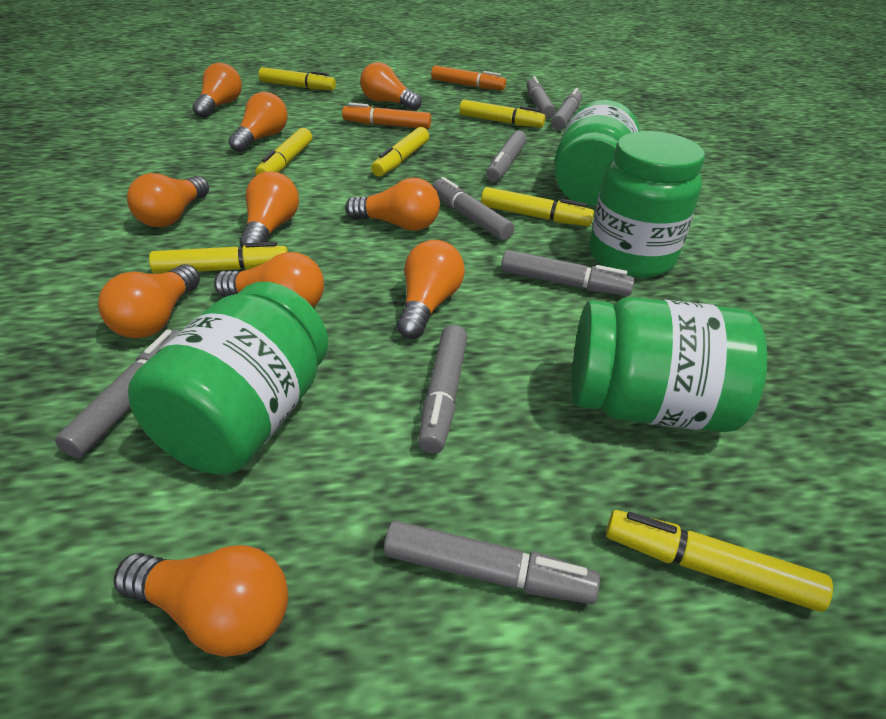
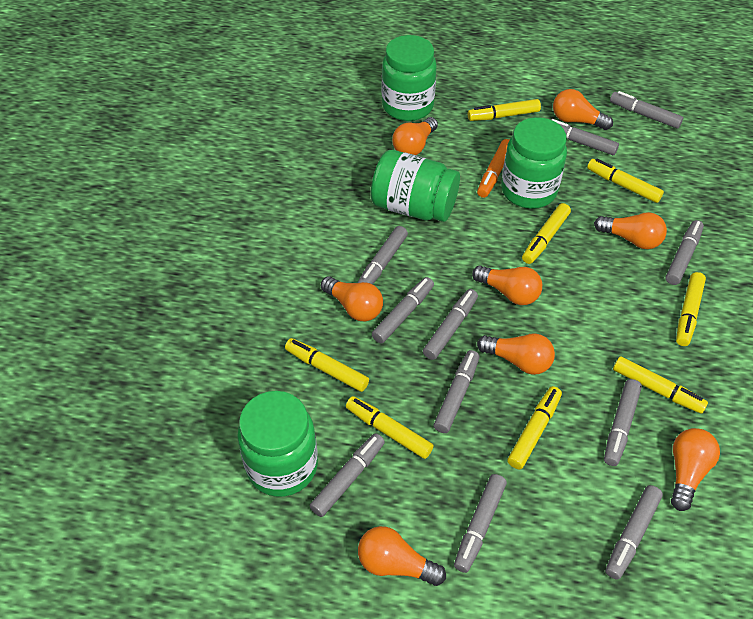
grey marker: [55,329,180,458] [384,521,600,604] [418,325,467,453] [432,177,514,241] [486,130,527,182] [501,250,635,296] [527,76,555,119] [551,88,582,130] = 8 -> [310,433,385,517] [357,226,408,285] [372,277,434,344] [423,289,478,360] [433,350,480,433] [454,474,507,573] [552,119,619,155] [604,379,642,466] [606,485,663,580] [610,91,683,129] [666,220,704,285] = 11
orange light bulb: [98,264,200,339] [114,545,288,657] [127,173,209,227] [193,63,242,118] [214,252,324,307] [228,92,288,152] [239,172,299,247] [345,178,440,231] [360,62,422,110] [397,240,465,339] = 10 -> [321,276,383,322] [358,526,446,586] [392,117,438,155] [472,265,542,305] [477,333,555,375] [553,89,613,130] [594,212,667,249] [671,428,720,511] = 8
orange marker: [342,103,431,129] [431,65,506,90] = 2 -> [477,139,509,198] = 1
yellow marker: [149,242,288,274] [255,128,312,176] [259,67,336,90] [371,127,429,177] [459,100,545,128] [481,187,594,226] [606,510,833,612] = 7 -> [285,338,369,392] [346,396,433,459] [468,99,541,121] [507,386,562,469] [522,203,571,264] [587,159,664,203] [613,356,708,414] [676,272,706,346] = 8

